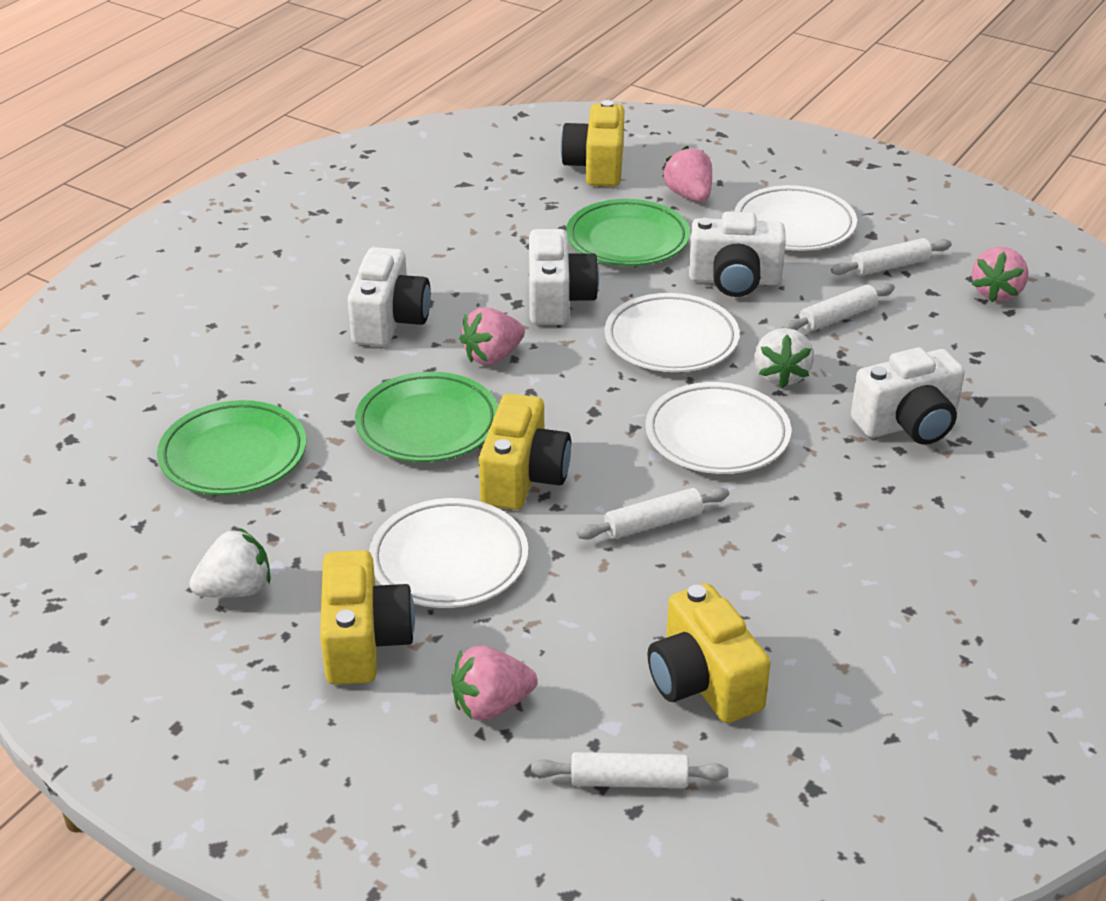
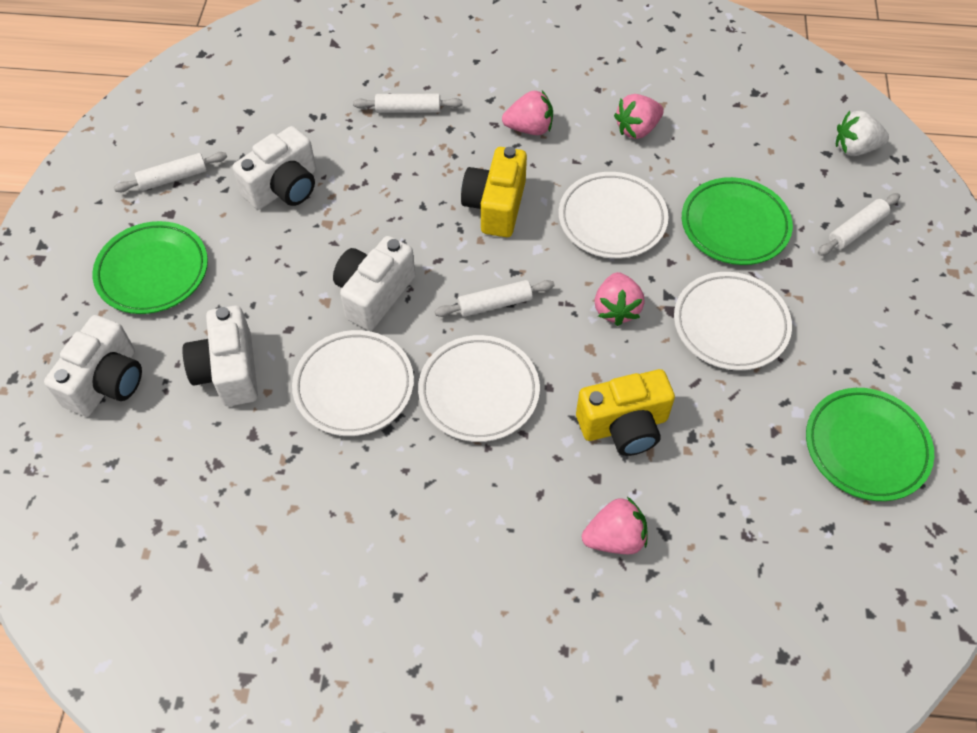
white strawberry: [189,528,270,598] [754,328,814,388] = 2 -> [836,111,889,156] = 1
yellow camera: [320,550,415,685] [479,393,571,510] [561,100,624,187] [648,583,771,723] = 4 -> [461,147,527,237] [576,369,675,456] = 2

